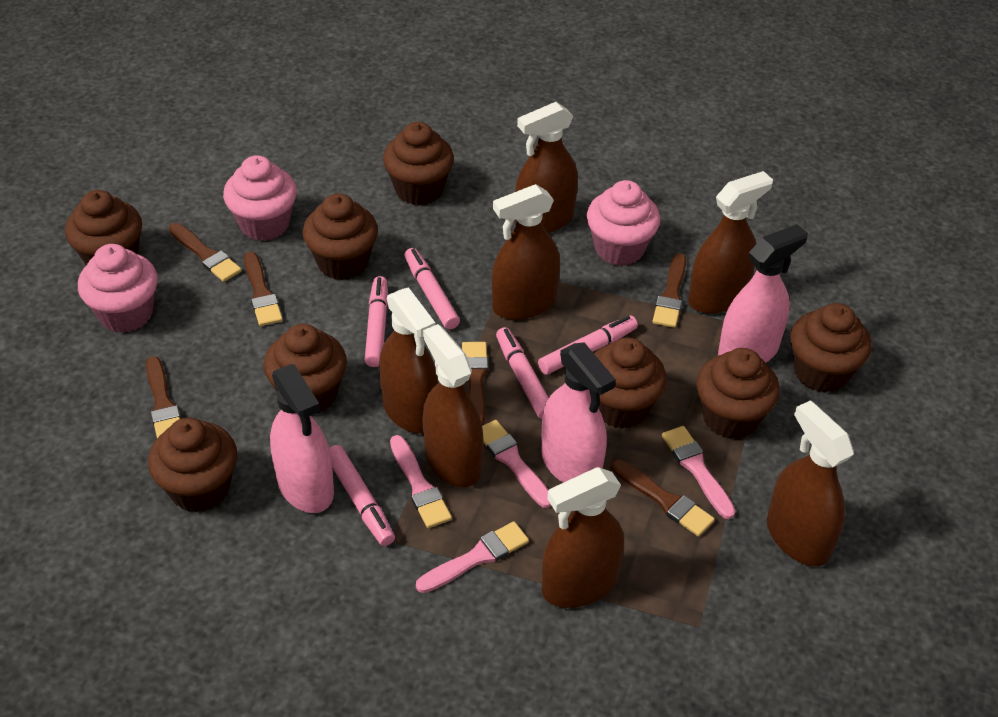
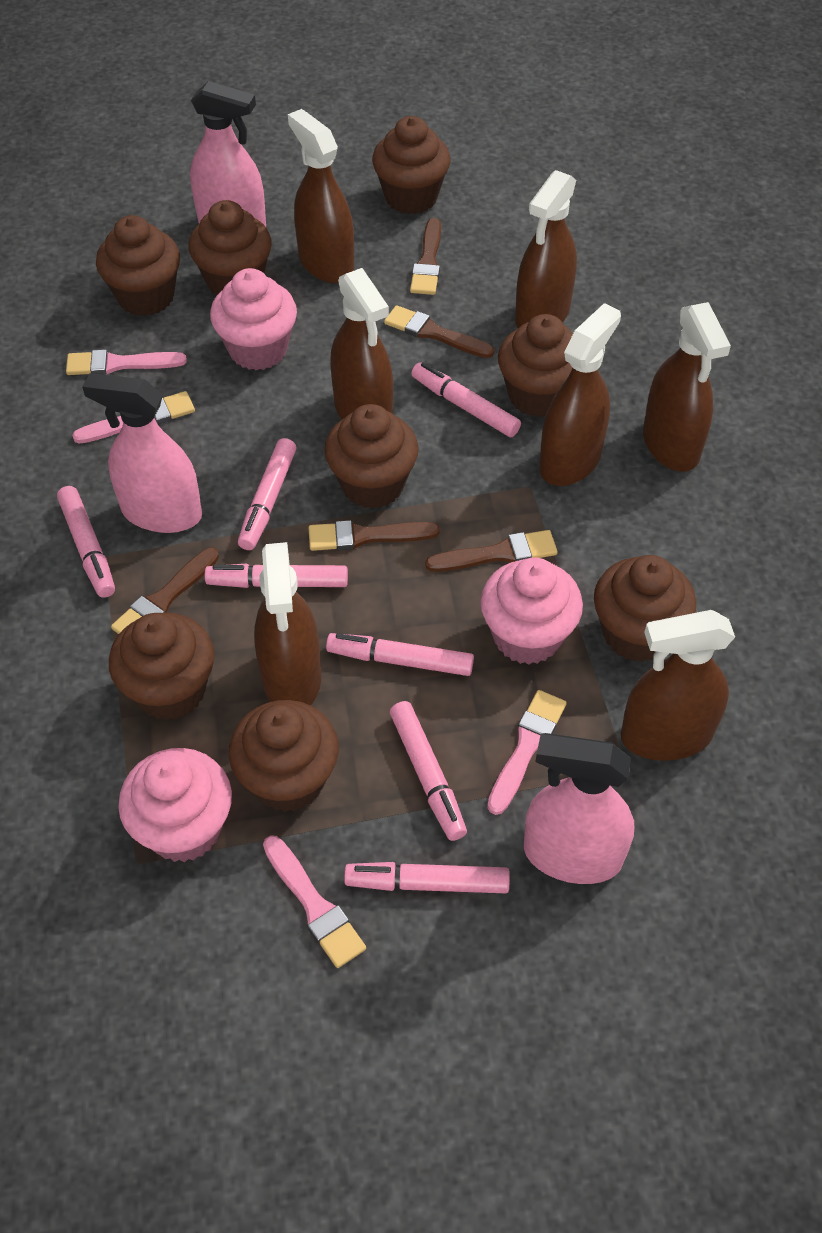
brown brush: [146,356,181,438] [169,223,242,282] [244,252,283,326] [462,342,488,426] [611,459,715,537] [653,253,686,328] = 6 -> [111,548,219,634] [308,520,440,551] [384,305,494,358] [410,218,441,295] [425,530,558,572] = 5
pink marker: [329,445,395,546] [365,276,388,367] [404,248,460,330] [496,327,549,419] [538,316,638,375] = 5 -> [57,486,115,598] [205,564,348,588] [238,438,296,550] [326,633,474,676] [344,862,510,893] [390,701,467,841] [411,363,521,437] = 7

